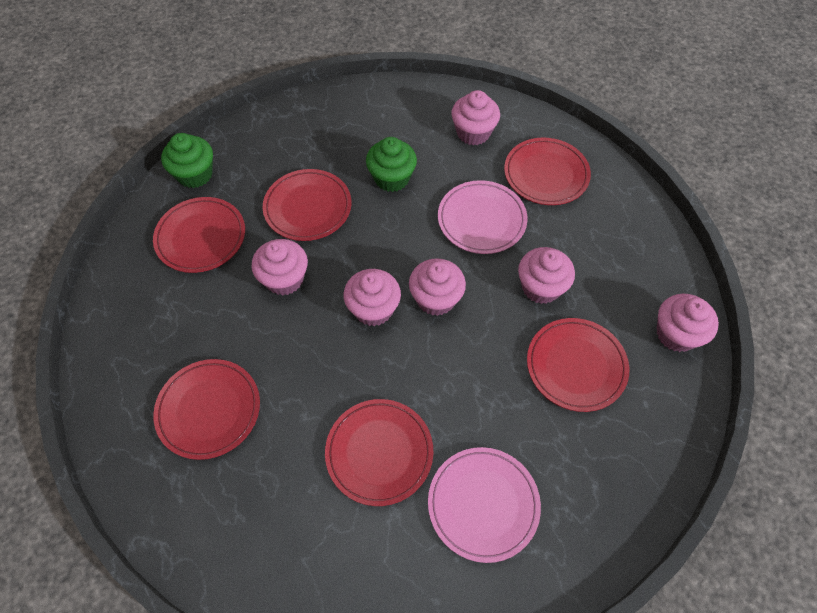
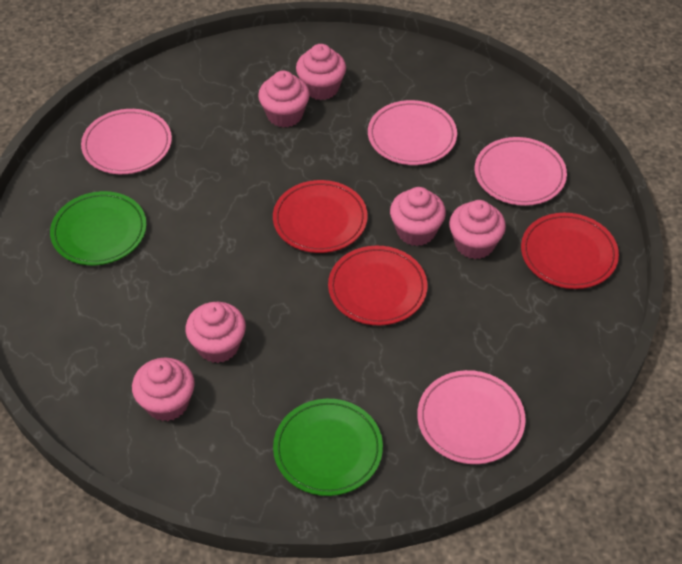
green cupcake: [161,133,213,188] [366,137,417,192] = 2 -> none = 0
green plate: none = 0 -> [50,191,147,265] [273,399,383,496] = 2
pink plate: [428,447,541,563] [438,180,528,254] = 2 -> [81,109,172,174] [368,100,457,165] [417,370,526,464] [475,137,567,206] = 4
red plate: [153,197,245,273] [153,359,260,460] [263,169,352,241] [325,399,433,506] [504,138,591,205] [527,318,629,412] = 6 -> [273,180,368,253] [328,246,427,325] [521,213,619,289] = 3

